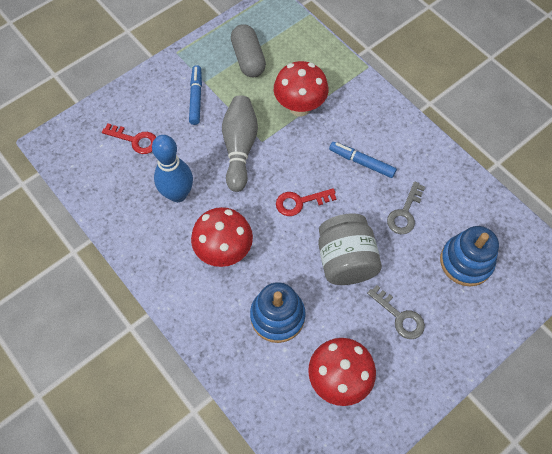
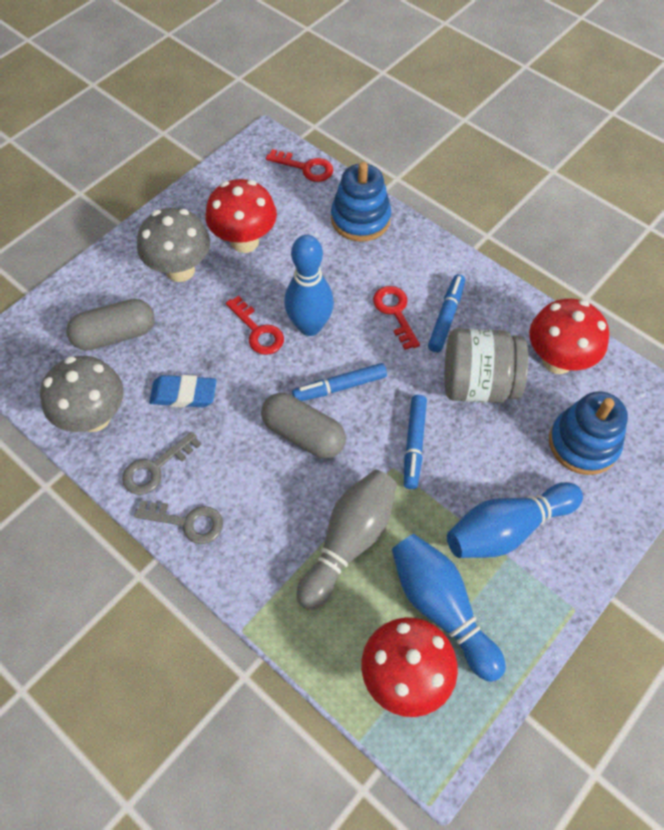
blue bowling pin: [152,135,193,202] = 1 -> [284,235,334,336] [392,534,506,682] [447,482,583,558] = 3
blue eraser: none = 0 -> [149,375,217,407] = 1
blue marker: [189,65,202,125] [329,142,397,178] = 2 -> [292,363,387,401] [404,395,427,489] [428,274,465,352] = 3
grey capsule: [231,24,266,77] = 1 -> [66,299,155,350] [261,393,346,458] = 2
grey mushroom: none = 0 -> [40,356,124,432] [137,208,210,282] = 2
red key: [102,123,156,154] [276,188,336,216] = 2 -> [226,296,284,355] [266,149,333,182] [373,286,420,350] = 3

